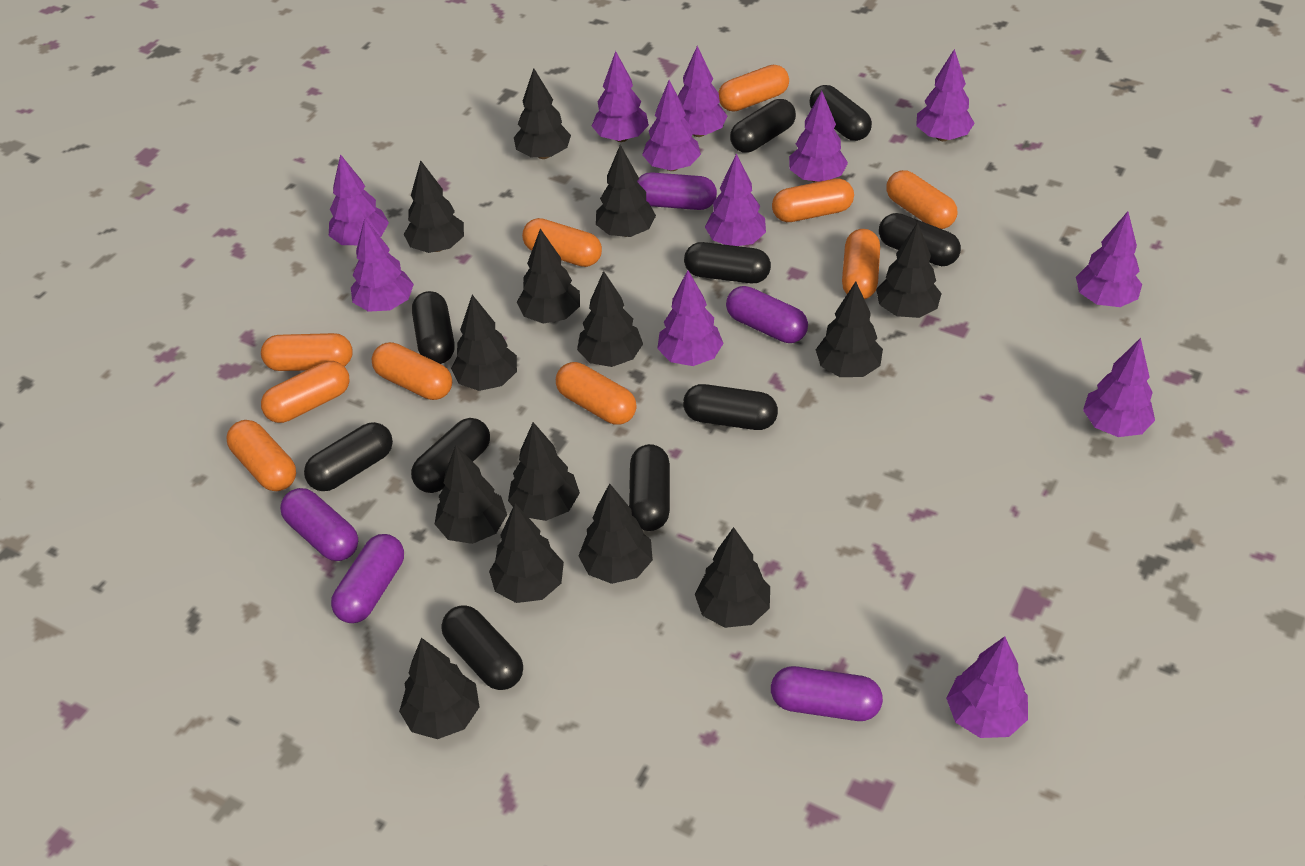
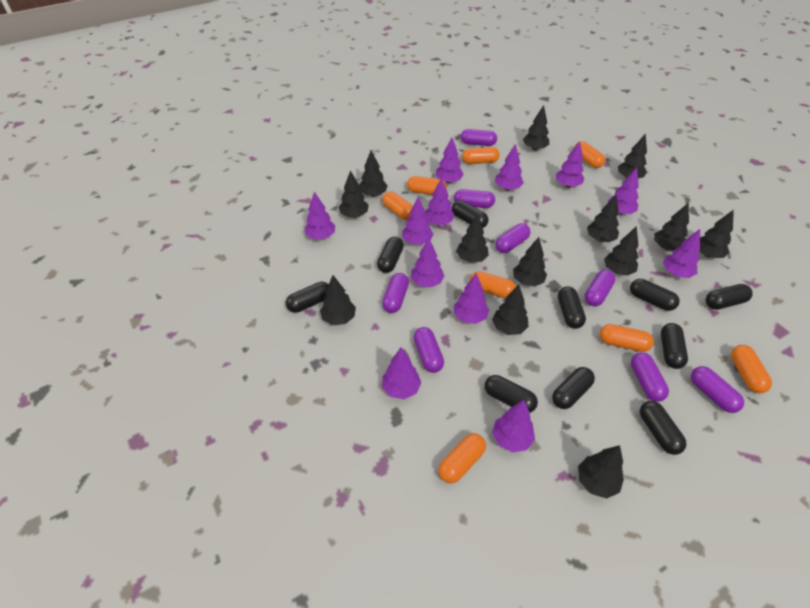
black tree: [399,638,479,739] [404,160,464,253] [435,445,507,544] [451,295,517,391] [489,504,564,603] [508,422,580,521] [514,69,571,159] [517,229,580,324] [577,271,643,367] [579,483,653,584] [596,145,656,237] [695,527,770,628] [816,281,883,377] [876,222,942,318] = 14 -> [320,275,356,325] [339,170,369,218] [359,151,387,197] [456,214,489,263] [492,285,529,335] [513,237,547,287] [523,105,549,151] [578,445,624,498] [587,195,619,242] [604,226,638,276] [618,134,647,179] [654,203,689,251] [700,210,734,258] = 13
orange capsule: [227,420,296,491] [261,333,353,371] [261,361,349,423] [372,342,452,400] [522,218,602,267] [556,362,637,425] [718,65,789,112] [772,178,854,222] [842,229,880,299] [886,170,957,229] = 10 -> [382,192,413,220] [407,176,447,195] [438,433,486,483] [462,147,500,164] [469,271,516,298] [574,141,605,168] [600,324,654,352] [731,345,772,393] = 8
purple capsule: [280,488,358,561] [331,534,404,623] [637,172,717,210] [726,286,808,343] [771,666,883,721] = 5 -> [382,273,409,313] [414,327,444,373] [454,189,495,208] [461,129,497,146] [495,223,531,253] [585,270,615,306] [631,352,669,402] [691,366,744,413] = 8

